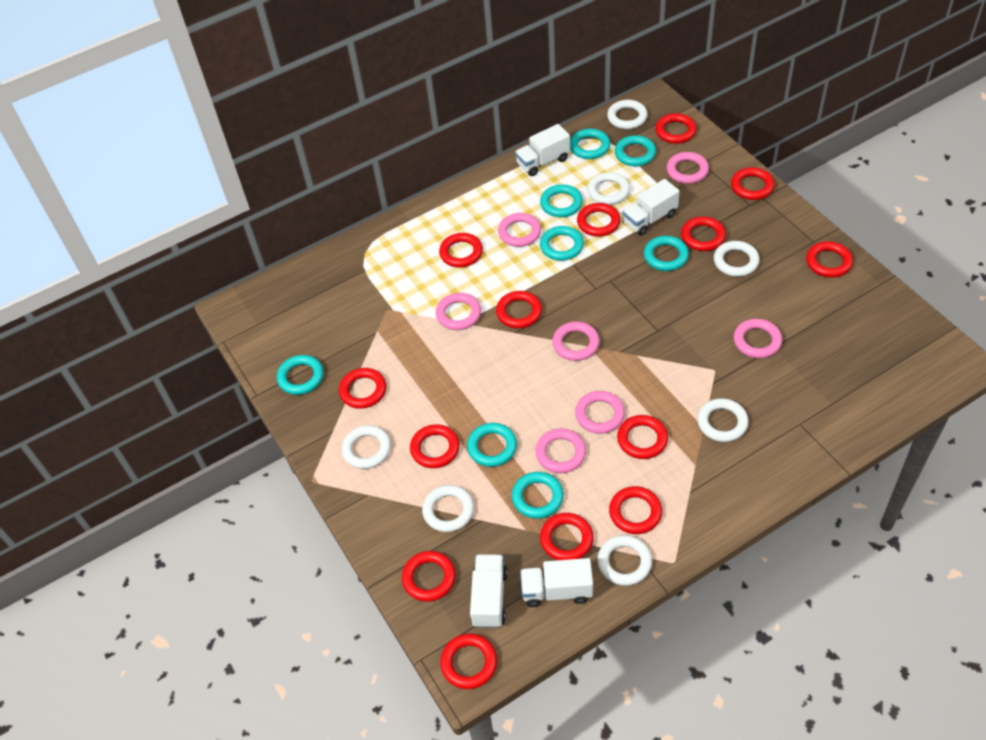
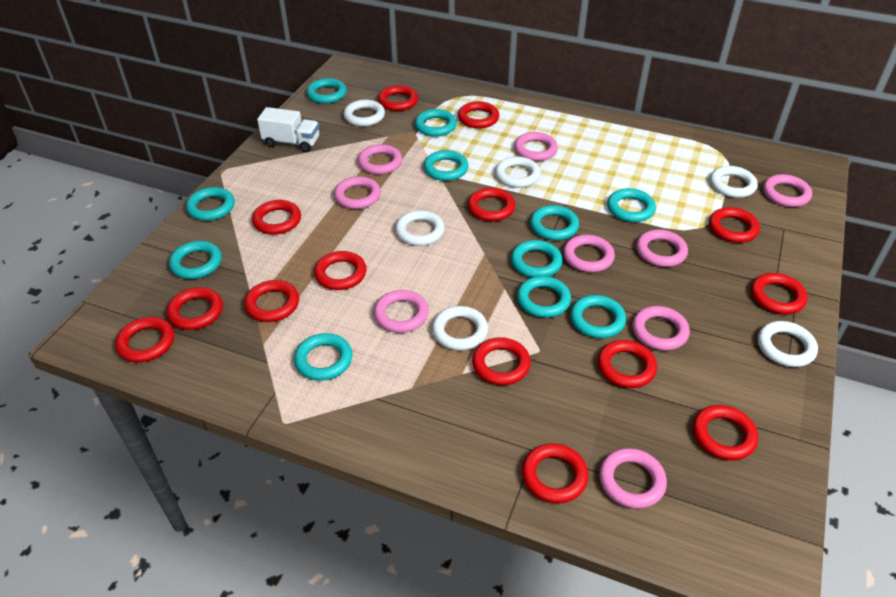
pink ring: [436,293,481,330] [498,213,541,247] [535,429,586,473] [552,322,600,361] [575,391,625,434] [666,152,709,184] [734,319,782,358] = 7 -> [334,176,381,209] [358,144,402,175] [374,290,429,333] [514,132,558,161] [563,235,615,272] [599,448,667,509] [632,306,690,351] [636,229,688,267] [763,174,812,207] = 9
turquoise ring: [277,355,324,395] [467,423,517,467] [512,472,564,519] [540,184,583,217] [540,226,584,261] [570,129,610,159] [615,135,656,166] [644,236,689,271] = 8 -> [169,241,222,279] [186,187,235,221] [294,333,352,381] [307,78,347,104] [415,109,457,137] [423,150,469,181] [511,240,563,278] [517,276,571,318] [530,205,579,240] [570,295,626,338] [607,188,656,222] = 11
white ring: [341,425,391,469] [422,485,474,532] [587,172,630,205] [597,535,652,586] [607,100,648,129] [697,398,749,442] [714,241,760,277] = 7 -> [343,100,385,126] [395,210,445,246] [432,306,488,351] [495,157,541,188] [710,166,758,198] [758,321,818,367] = 6
white truck: [470,554,507,628] [515,124,570,176] [520,558,593,607] [623,179,680,236] = 4 -> [257,107,319,152] = 1

